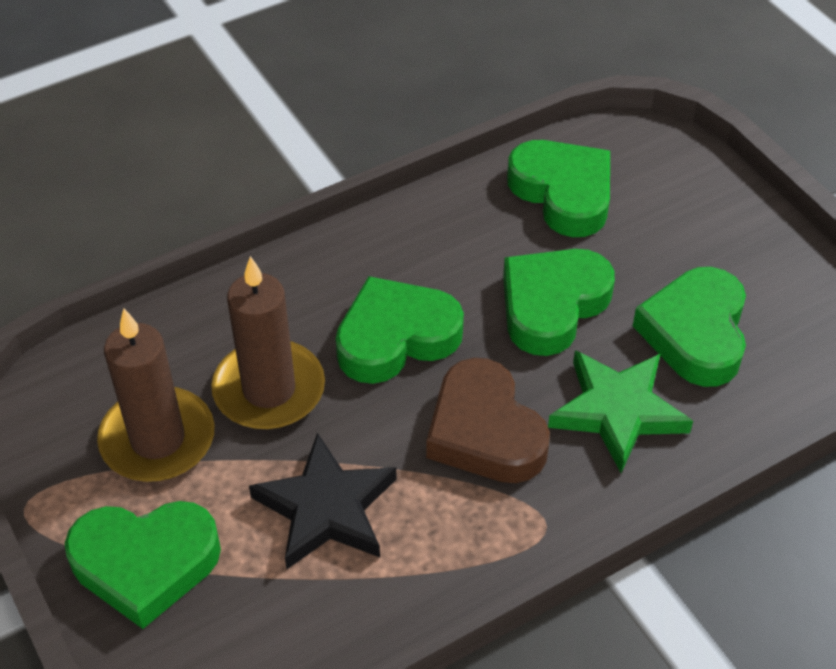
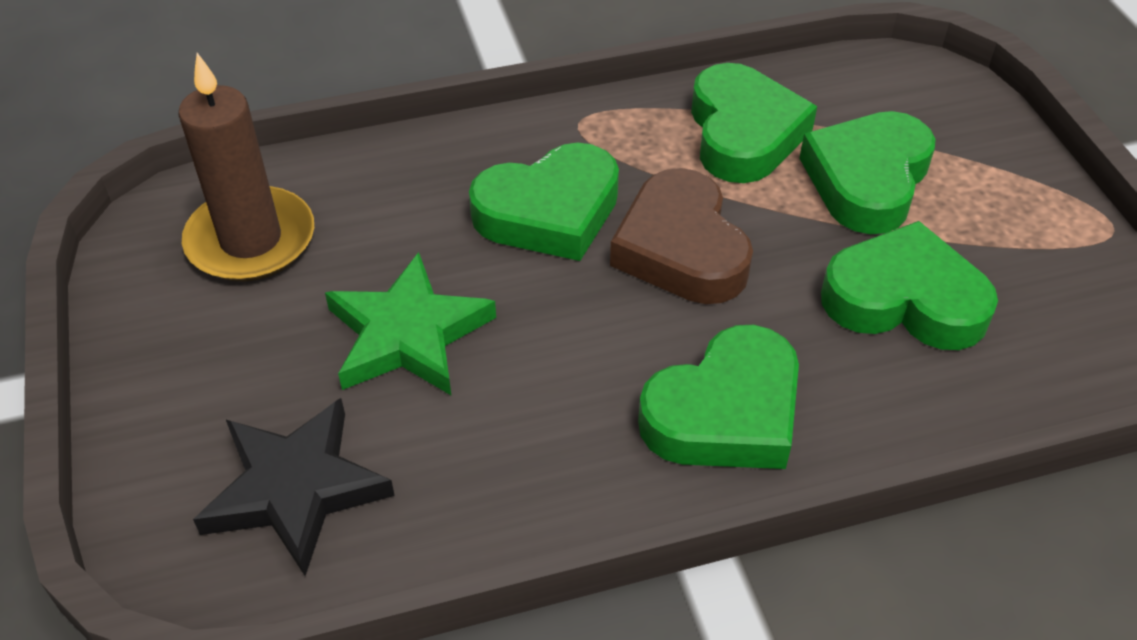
brown candle: [97,309,214,482] [211,256,325,429] = 2 -> [178,53,314,281] = 1

